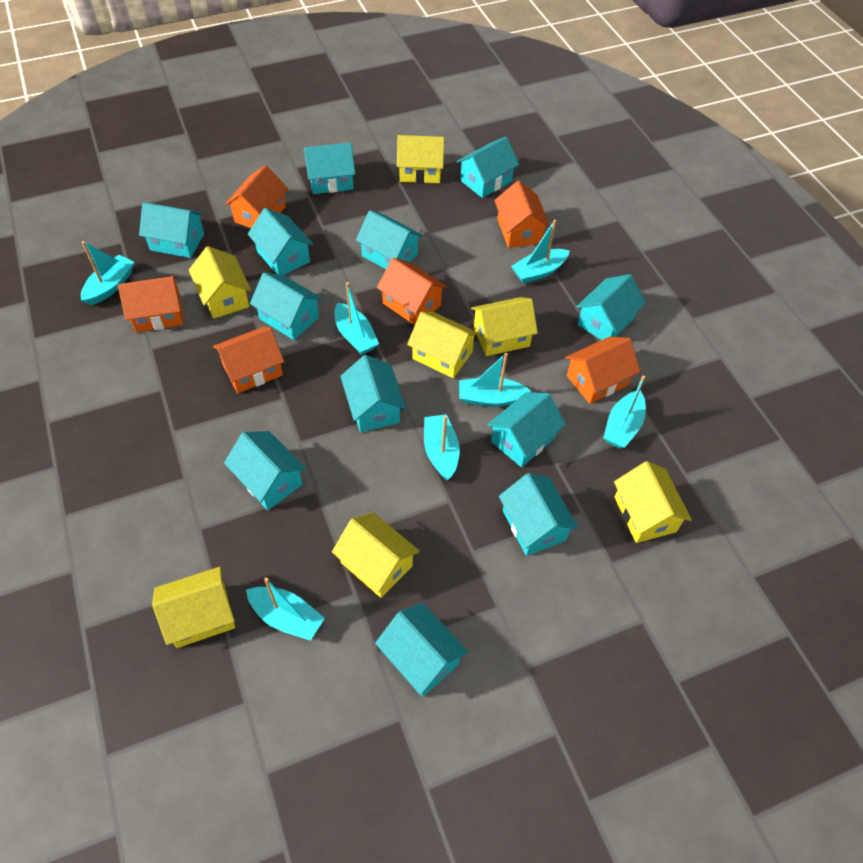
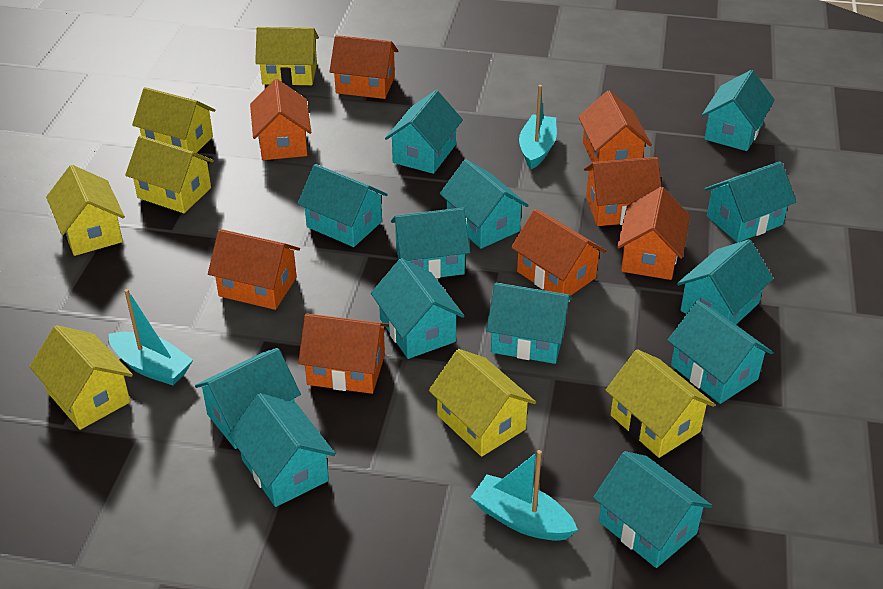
orange house: [118,276,183,332] [213,326,284,393] [225,165,288,228] [377,258,447,325] [494,181,550,248] [566,337,640,404] = 6 -> [208,229,300,310] [250,79,312,160] [298,313,389,394] [329,35,398,99] [511,209,606,296] [578,91,652,163] [584,157,661,226] [617,187,690,280] = 8
turquoise boat: [81,241,134,306] [246,578,325,641] [334,282,379,355] [424,414,460,480] [459,353,531,407] [511,220,570,284] [603,376,646,448] = 7 -> [109,289,193,385] [471,450,578,541] [519,85,557,169] = 3
turquoise house: [139,202,204,258] [224,431,306,510] [248,208,313,275] [250,272,322,340] [304,143,355,194] [340,355,406,432] [356,210,423,269] [375,603,468,697] [457,137,519,198] [487,392,566,467] [499,473,578,556] [576,274,646,340] = 12 -> [195,348,301,449] [228,393,336,507] [297,164,388,247] [371,258,464,359] [385,90,463,174] [391,208,470,279] [440,159,529,249] [486,283,573,364] [593,451,712,568] [667,301,773,404] [677,239,773,324] [702,70,775,151] [705,161,796,243] = 13

